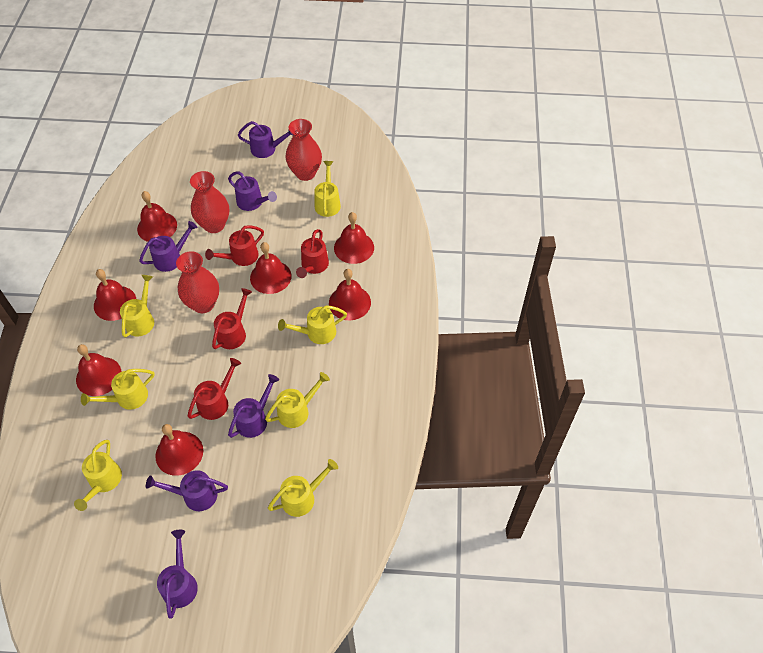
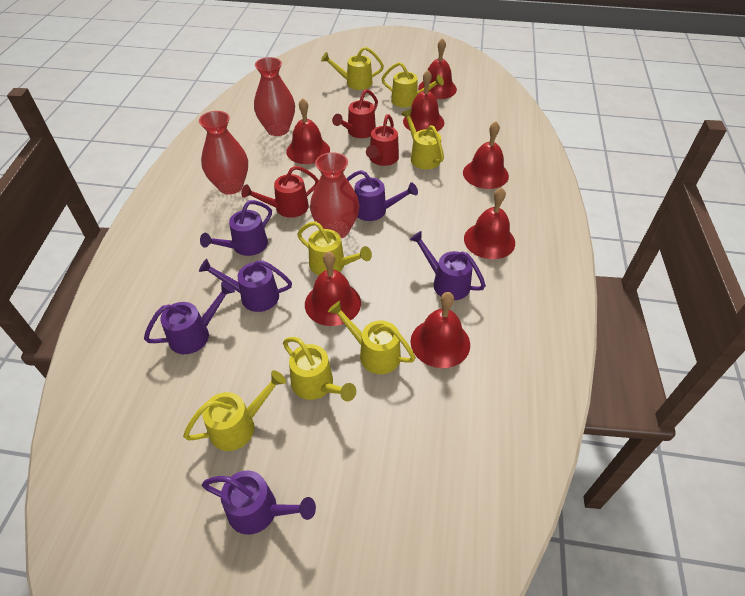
red watering can: [188,358,241,420] [205,225,264,266] [212,288,252,349] [296,229,329,278] = 4 -> [241,166,319,218] [332,89,378,138] [366,114,399,166] = 3

